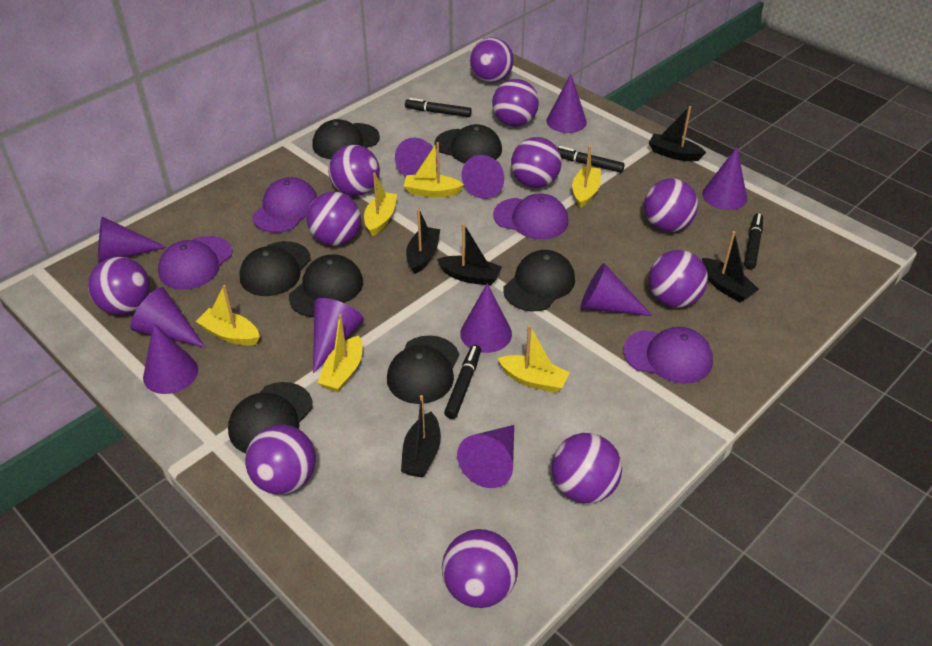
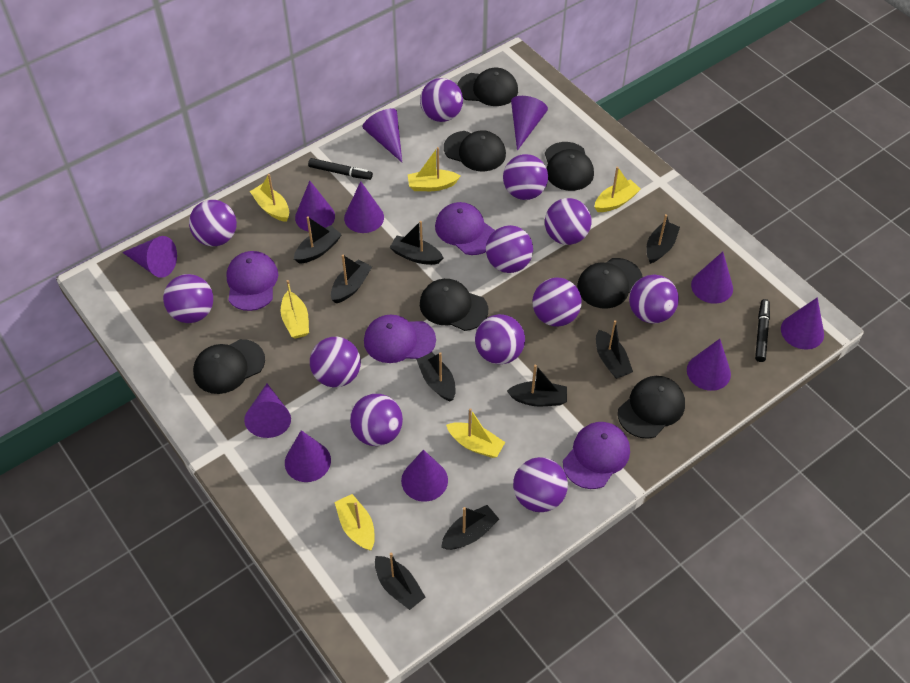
black boat: [401,395,441,478] [406,209,440,274] [437,223,502,286] [648,106,706,161] [702,231,759,303] = 5 -> [294,216,342,264] [331,254,372,303] [375,552,425,610] [390,221,443,265] [416,352,456,402] [441,505,499,550] [507,365,567,406] [596,320,633,379] [646,214,680,264] = 9
black marker: [405,98,472,117] [444,345,481,419] [557,146,625,173] [744,213,763,270] = 4 -> [308,158,373,180] [755,299,770,362] = 2
purple ball: [88,257,150,315] [245,425,316,495] [307,192,361,246] [328,145,380,196] [442,529,518,608] [470,37,514,83] [492,79,539,127] [511,137,561,188] [552,433,622,503] [644,179,698,232] [649,250,708,308] = 11 -> [163,274,213,323] [189,200,237,246] [310,337,361,387] [350,394,403,446] [420,78,463,122] [475,314,525,365] [486,225,533,273] [503,154,548,200] [513,457,568,512] [532,278,582,327] [545,198,591,245] [629,275,679,324] = 12

